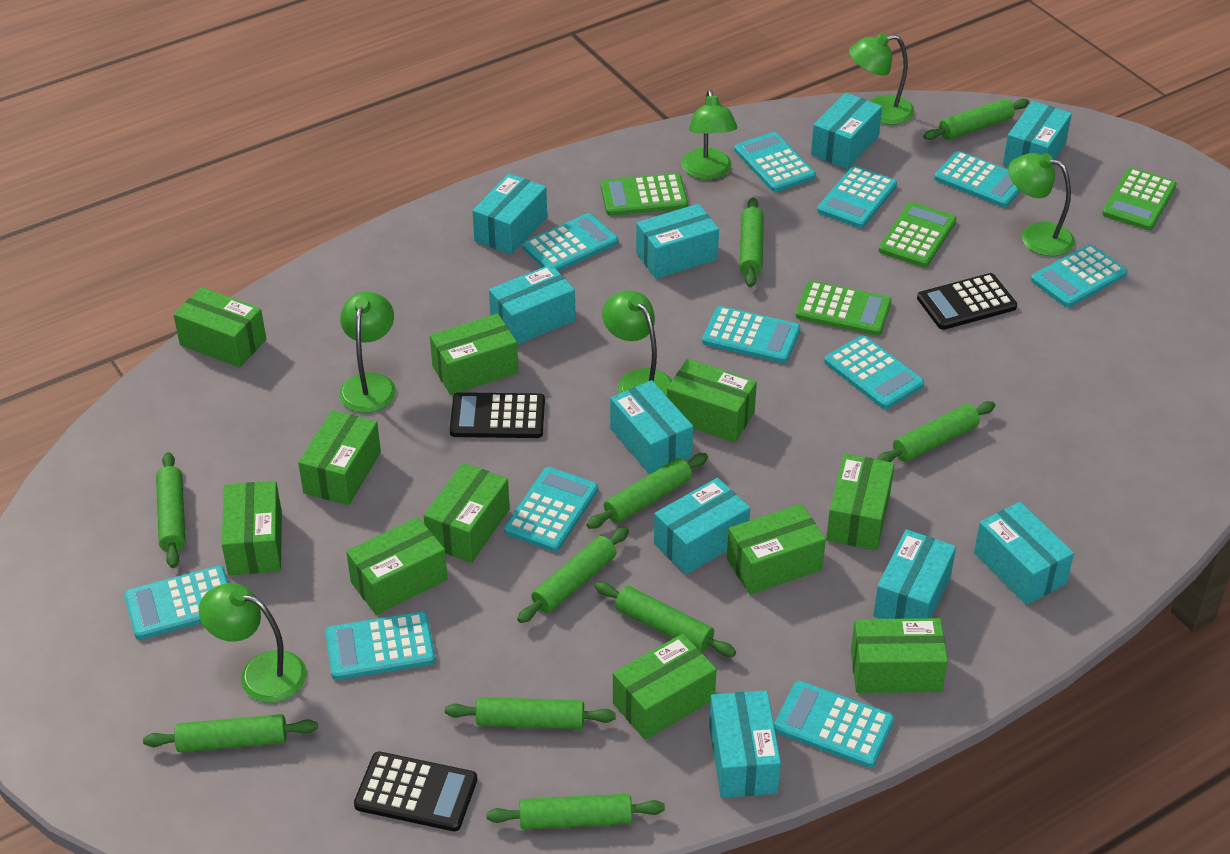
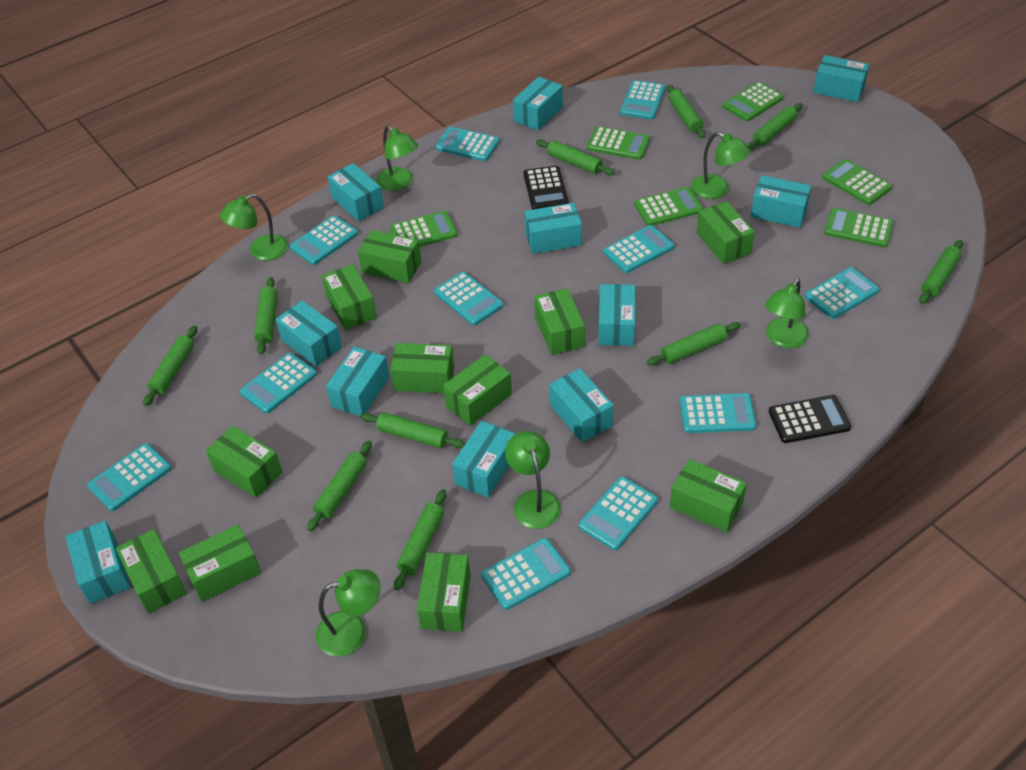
black calculator: [354,751,477,831] [450,392,545,438] [917,273,1017,330] = 3 -> [523,166,569,210] [769,395,851,443] = 2
green calculator: [601,173,688,216] [796,281,892,336] [879,202,957,267] [1102,168,1177,230] = 4 -> [390,211,457,247] [587,126,650,160] [634,187,703,226] [722,82,784,121] [822,159,892,205] [824,208,894,247] = 6
turquoise box: [472,173,547,255] [489,264,576,345] [610,380,693,474] [636,204,719,279] [654,478,750,575] [709,691,781,798] [811,93,882,169] [873,529,956,619] [974,502,1074,605] [1003,101,1072,167] = 10 -> [65,521,130,604] [276,300,342,367] [326,346,390,416] [327,163,384,222] [452,421,515,498] [513,77,563,130] [525,203,582,254] [549,368,614,442] [598,284,635,346] [751,175,811,228] [813,55,870,102] = 11

